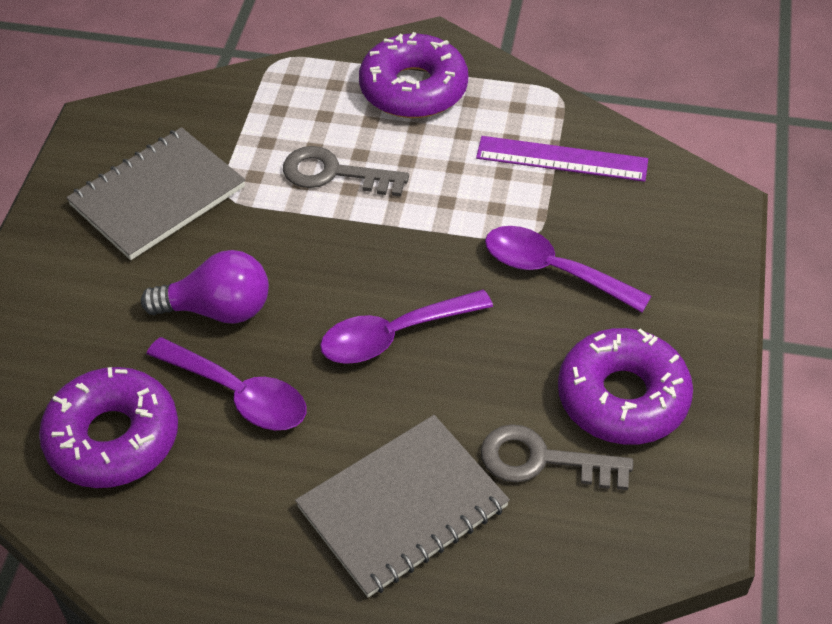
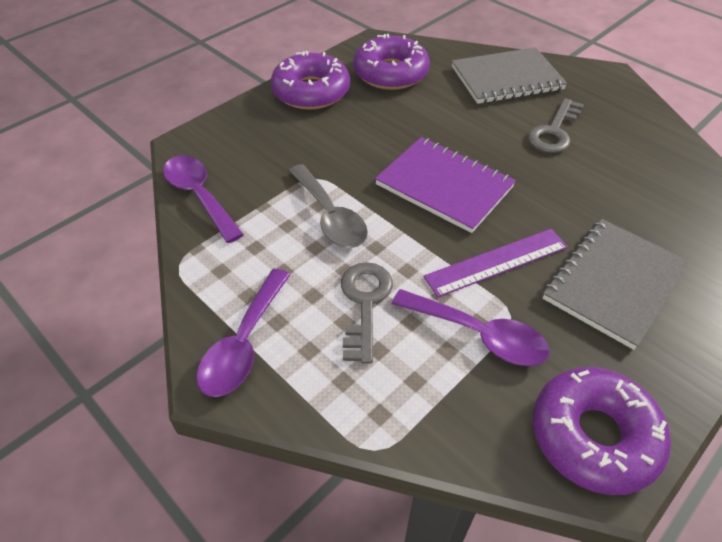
grey spoon: none = 0 -> [289,164,368,248] = 1
purple light bulb: [141,250,269,324] = 1 -> none = 0
purple notebook: none = 0 -> [375,137,516,233] = 1

